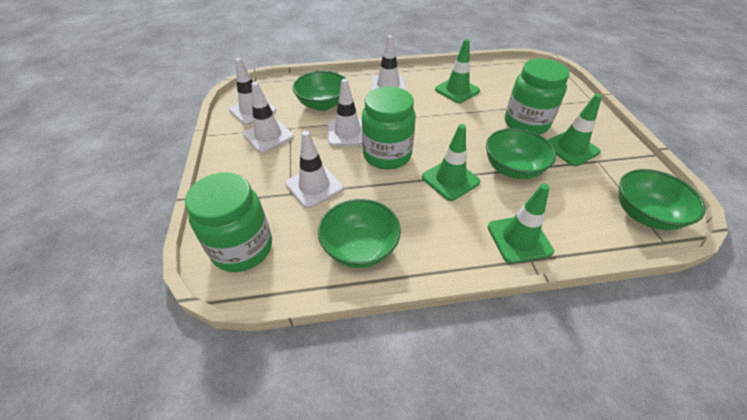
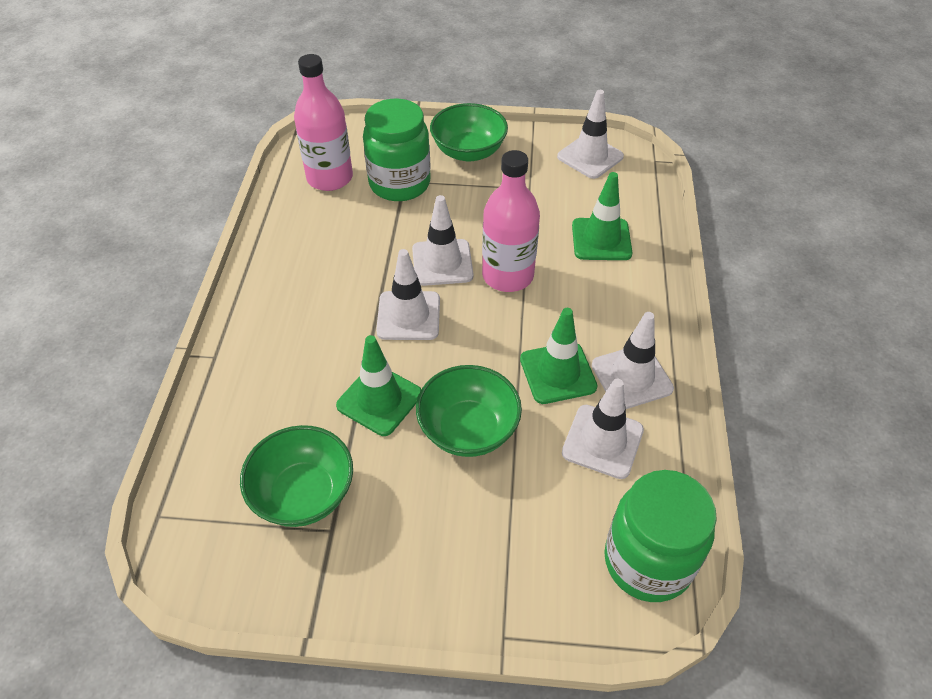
green bowl: [292,71,346,111] [318,199,401,268] [486,128,556,179] [618,169,706,230] = 4 -> [240,425,353,527] [416,365,522,457] [430,103,508,162] = 3
green jar: [185,172,272,272] [362,87,416,170] [505,58,570,135] = 3 -> [363,99,430,201] [604,470,717,602] = 2
green traffic cone: [422,124,480,201] [435,39,480,103] [488,184,554,264] [548,94,602,166] = 4 -> [336,335,421,436] [520,308,597,404] [572,172,632,260] = 3
pink bottle: none = 0 -> [294,54,353,191] [482,150,540,292] = 2

